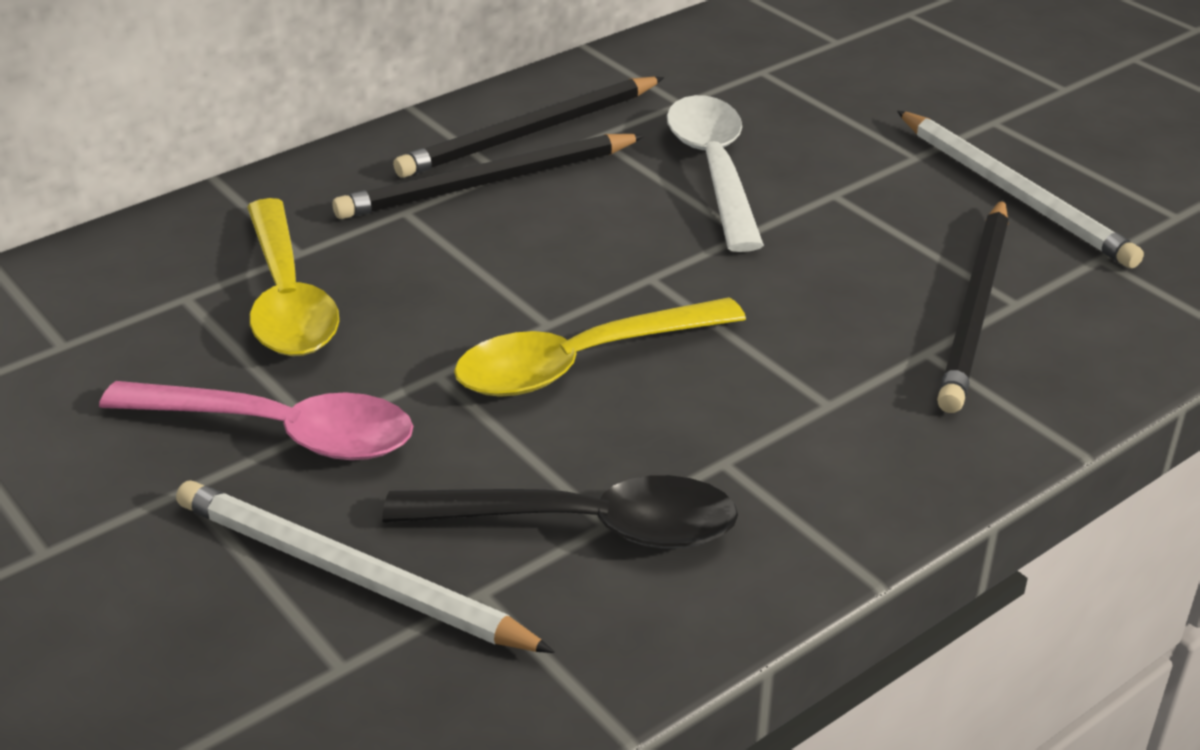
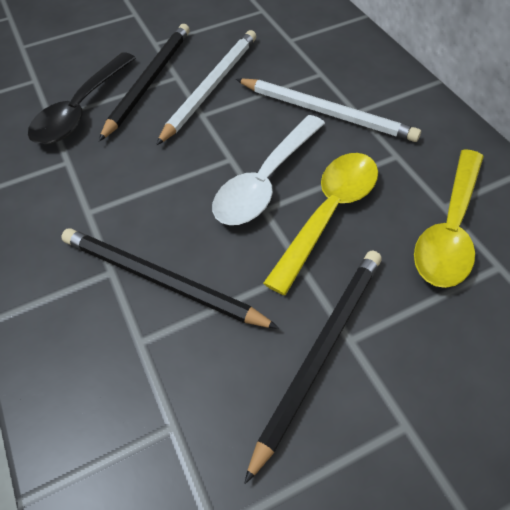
pink spoon: [99,381,413,460] = 1 -> none = 0

